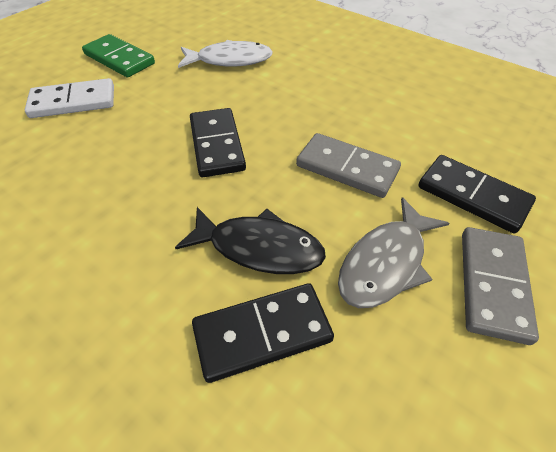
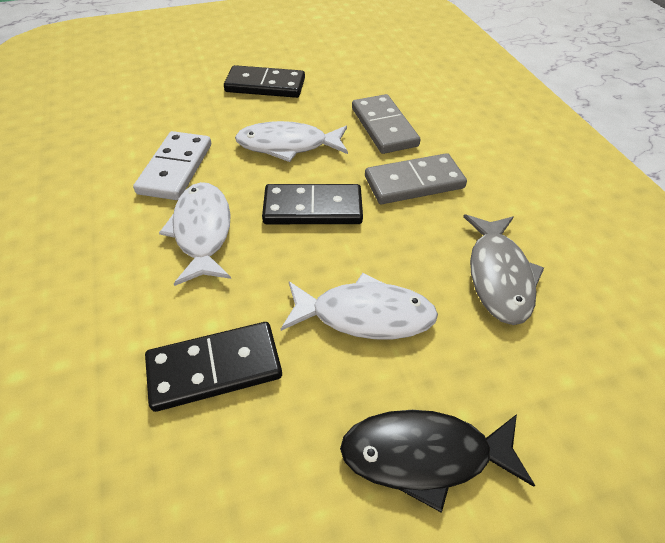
green domino: [82,34,155,77] = 1 -> none = 0
white fish: [178,40,273,68] = 1 -> [159,182,231,286] [235,121,348,162] [281,273,438,339] = 3

